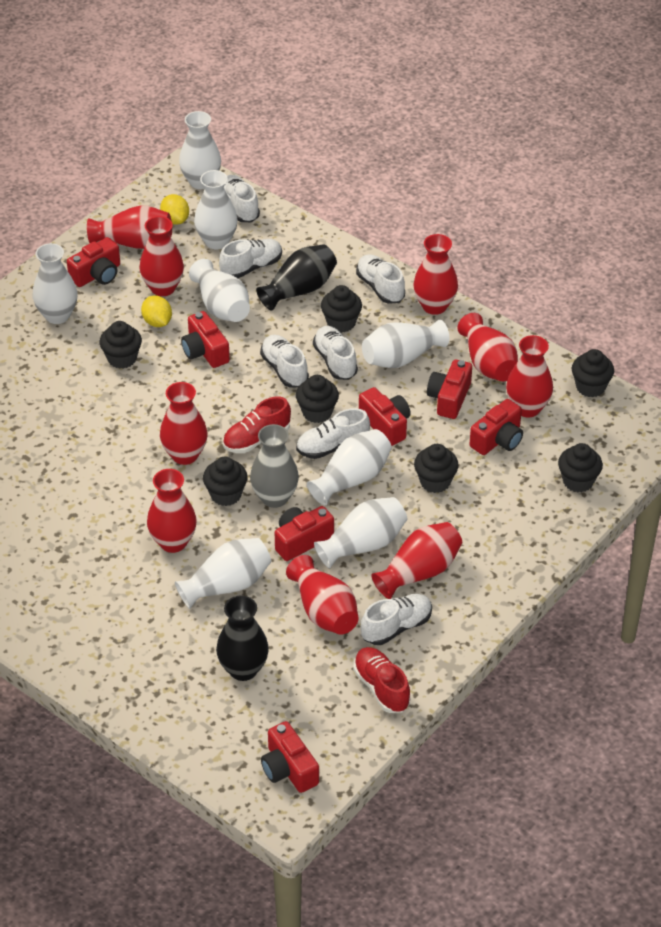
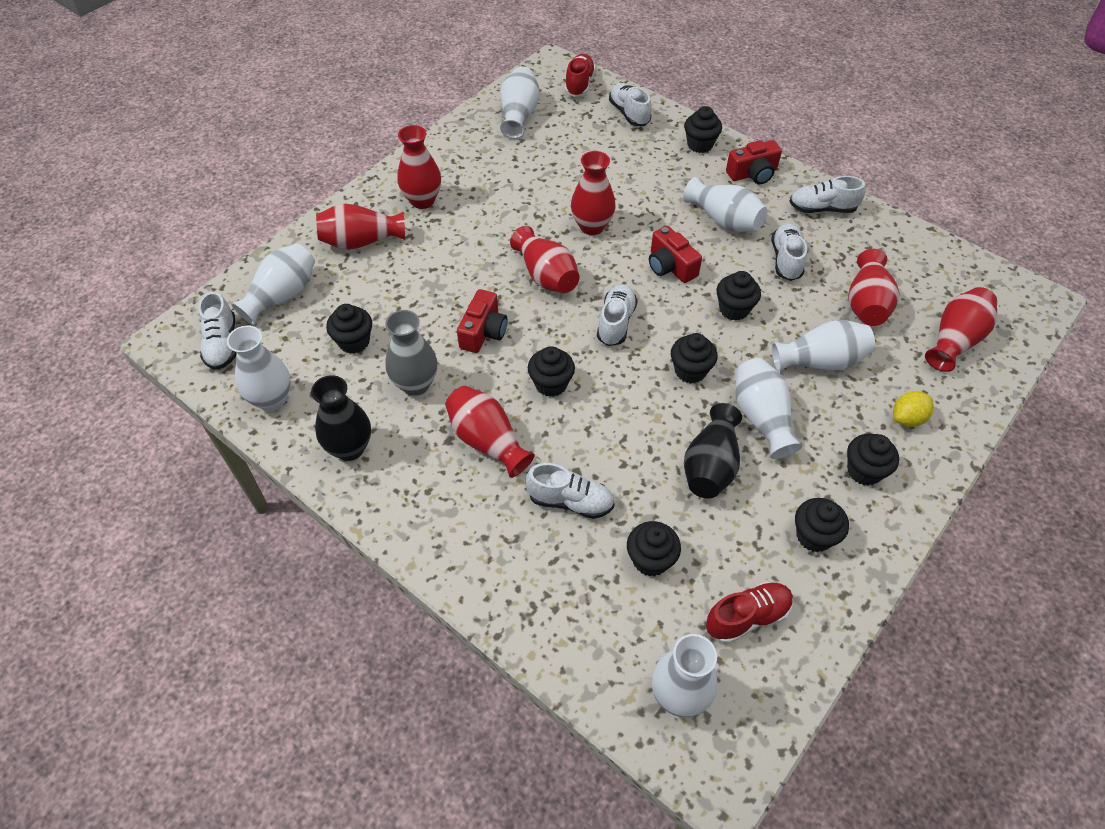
black cupcake: [100,321,142,369] [203,457,248,506] [296,375,339,423] [321,285,362,333] [414,444,459,493] [558,443,603,492] [572,349,614,397] = 7 -> [326,304,372,354] [528,346,575,397] [627,521,681,576] [671,333,717,384] [684,106,722,153] [717,271,761,321] [795,498,849,552] [847,434,899,486] = 8
red camera: [67,237,120,287] [181,311,230,368] [261,721,319,793] [275,506,334,561] [359,387,411,446] [427,360,472,419] [469,399,523,455] = 7 -> [457,289,507,353] [649,226,702,283] [726,140,782,184] = 3
red vase: [87,205,172,249] [139,216,184,296] [147,469,197,553] [160,382,208,465] [286,555,359,635] [371,522,462,599] [413,234,458,315] [457,313,518,381] [506,335,553,417] = 9 -> [316,204,405,250] [397,125,441,209] [445,386,535,478] [510,226,579,293] [571,151,616,235] [848,249,899,326] [925,287,997,372] = 7
white shoe: [219,239,282,278] [224,175,260,222] [260,335,309,388] [296,408,370,459] [313,326,358,380] [356,254,405,304] [361,594,432,645] = 7 -> [198,292,236,370] [526,463,614,519] [597,284,638,346] [609,83,652,126] [772,223,807,281] [789,176,866,213] = 6
white vase: [33,243,77,324] [175,538,271,609] [179,111,221,189] [189,259,250,322] [194,170,238,249] [307,429,392,505] [314,497,407,569] [362,320,449,368] = 8 -> [227,326,291,411] [231,243,315,325] [500,66,540,139] [651,634,717,717] [683,177,767,232] [735,358,803,459] [772,320,875,372] = 7
yellow lemon: [141,296,172,327] [160,194,189,225] = 2 -> [893,391,934,427] = 1

